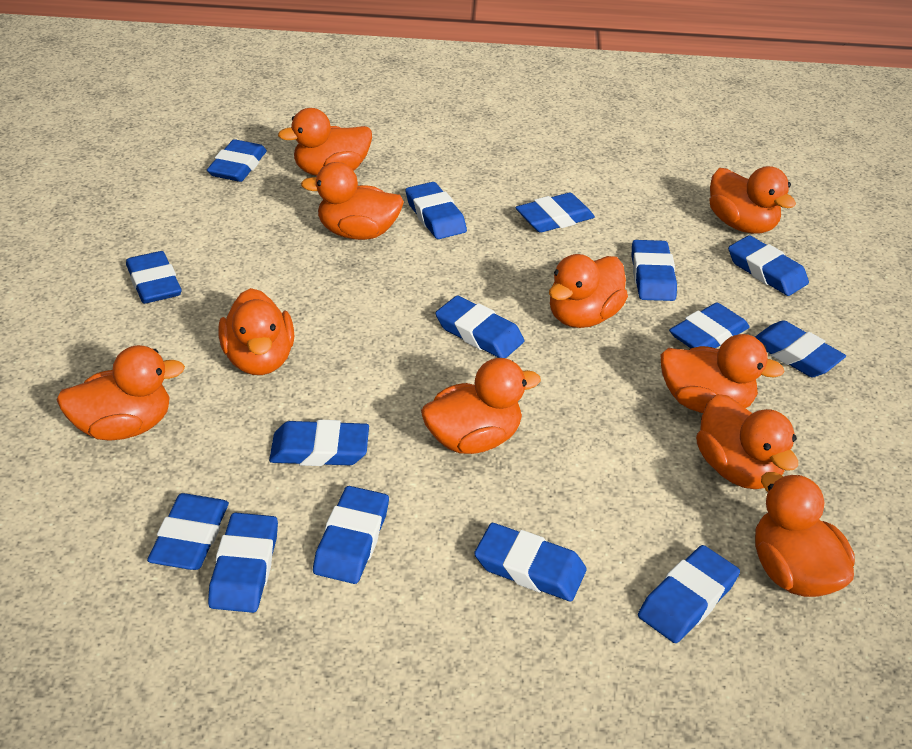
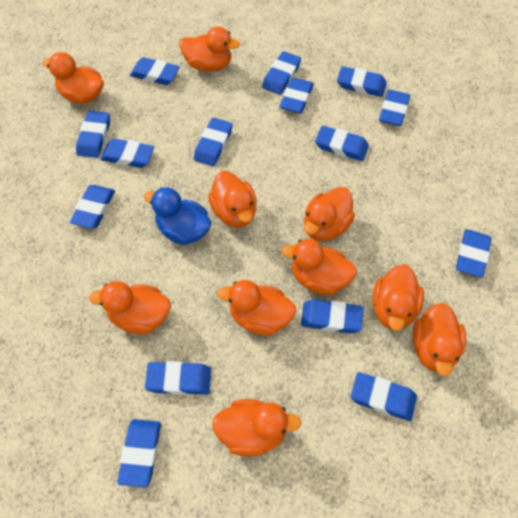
blue duck: none = 0 -> [144,187,212,245] = 1

